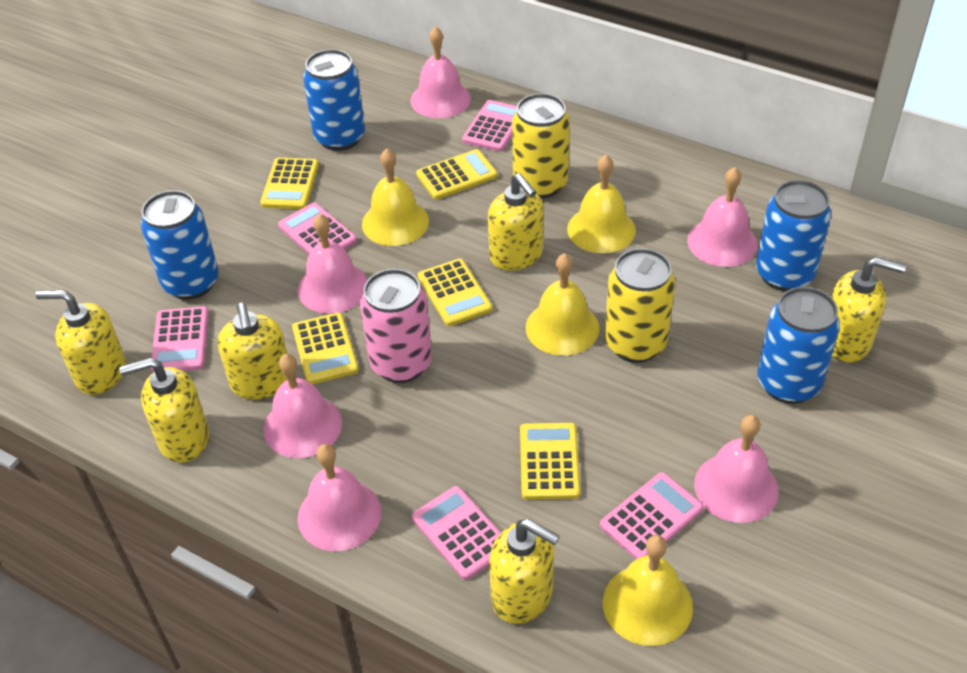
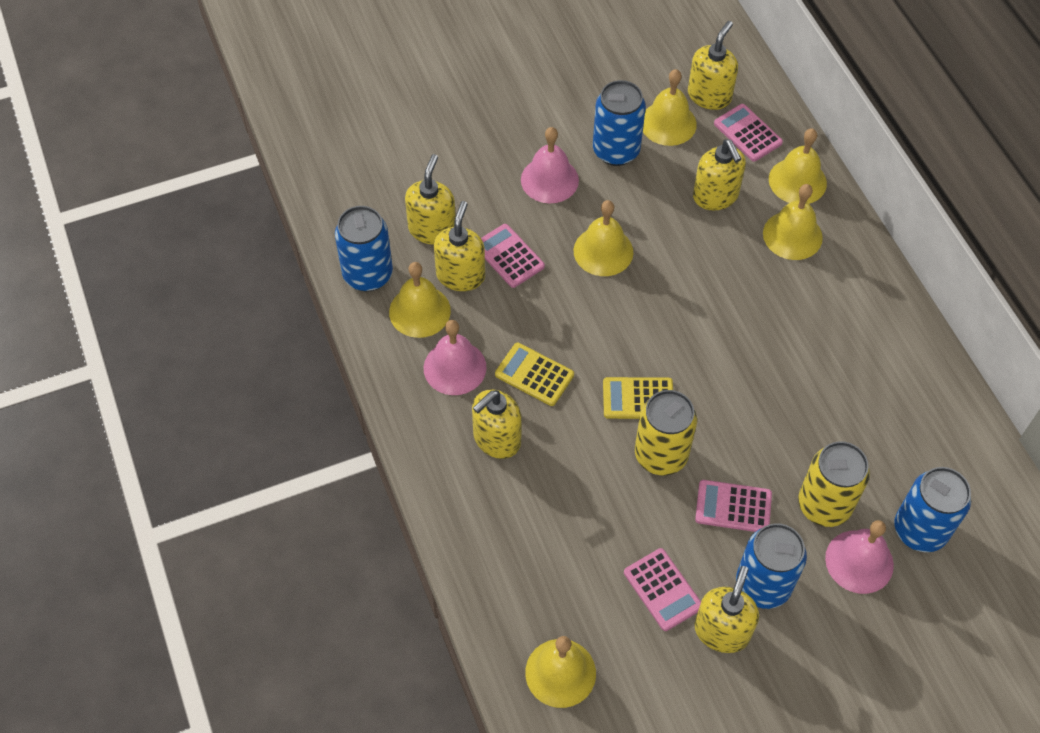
pink bell: [263,354,342,458] [298,214,367,314] [298,444,381,551] [410,26,471,118] [687,167,758,267] [694,415,779,523] = 6 -> [424,320,487,395] [521,127,579,203] [825,520,894,594] = 3
pink calculator: [150,306,209,373] [278,202,357,254] [412,486,501,580] [462,100,517,152] [600,472,703,559] = 5 -> [481,224,545,288] [624,548,701,631] [695,480,772,532] [714,104,783,162] = 4
pink can: [360,269,432,383] = 1 -> none = 0
yellow bell: [362,148,429,246] [526,253,599,356] [567,155,636,253] [603,535,693,646] = 4 -> [389,262,451,338] [525,636,596,708] [574,200,633,276] [643,69,697,146] [763,184,823,260] [769,128,827,204] = 6
yellow calculator: [260,158,319,209] [292,313,359,384] [416,149,498,199] [418,259,492,326] [520,423,580,500] = 5 -> [495,343,574,406] [603,377,673,419] = 2

